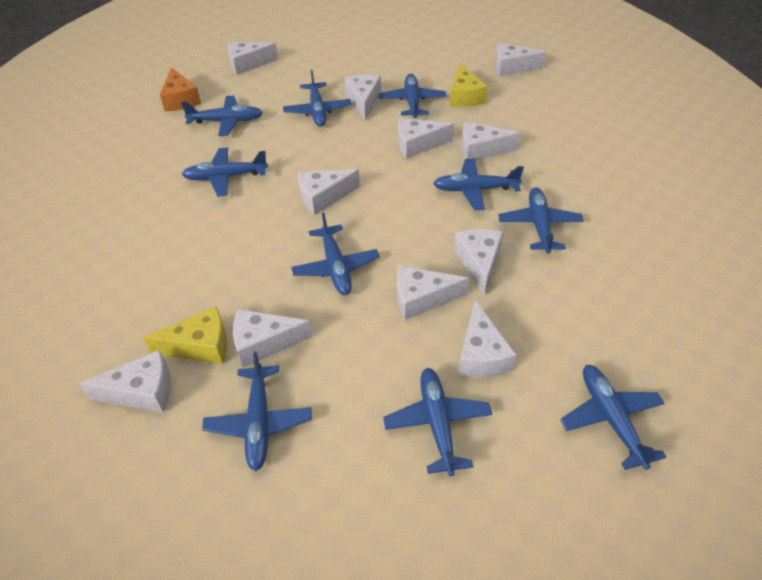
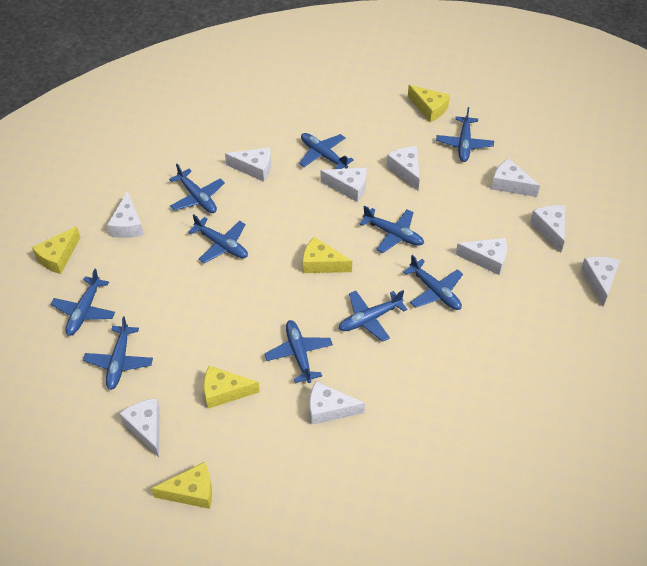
orange cheese: [160,67,201,111] = 1 -> none = 0
white cheese: [79,350,171,413] [228,42,278,75] [233,309,312,368] [298,169,360,215] [345,75,381,120] [397,265,469,320] [398,118,454,159] [454,229,503,295] [458,300,516,378] [461,121,521,160] [495,43,547,77] = 11 -> [107,191,144,238] [119,398,160,457] [225,147,271,182] [310,381,365,425] [320,168,367,202] [386,146,420,190] [456,238,507,275] [491,158,540,197] [530,205,565,252] [581,256,620,306] = 10
yellow cheese: [143,306,227,364] [450,63,488,107] = 2 -> [32,226,81,274] [151,462,212,509] [204,366,260,409] [303,237,352,273] [408,85,450,122] = 5

